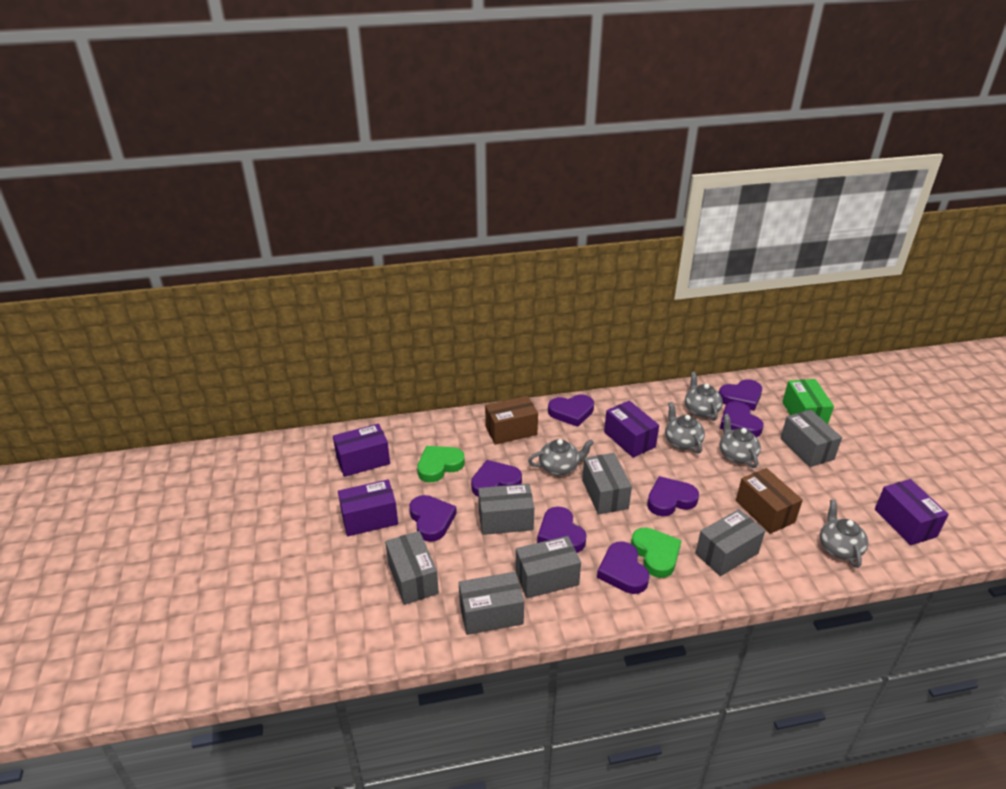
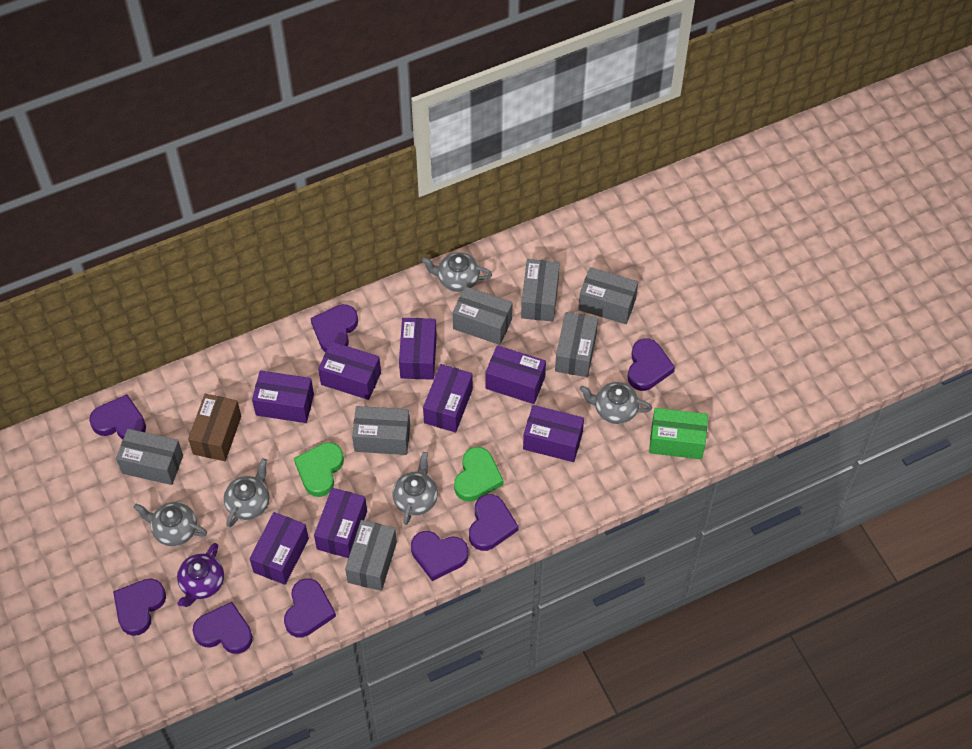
brown box: [485,396,538,445] [736,468,803,534] = 2 -> [188,394,241,461] = 1
purple box: [333,423,390,477] [338,479,398,536] [604,401,659,458] [875,479,949,545] = 4 -> [249,512,309,585] [252,370,314,423] [314,488,367,558] [318,341,381,400] [399,318,437,380] [423,364,473,432] [485,345,546,404] [523,405,584,462] = 8
purple teapot: none = 0 -> [177,543,224,607] = 1

